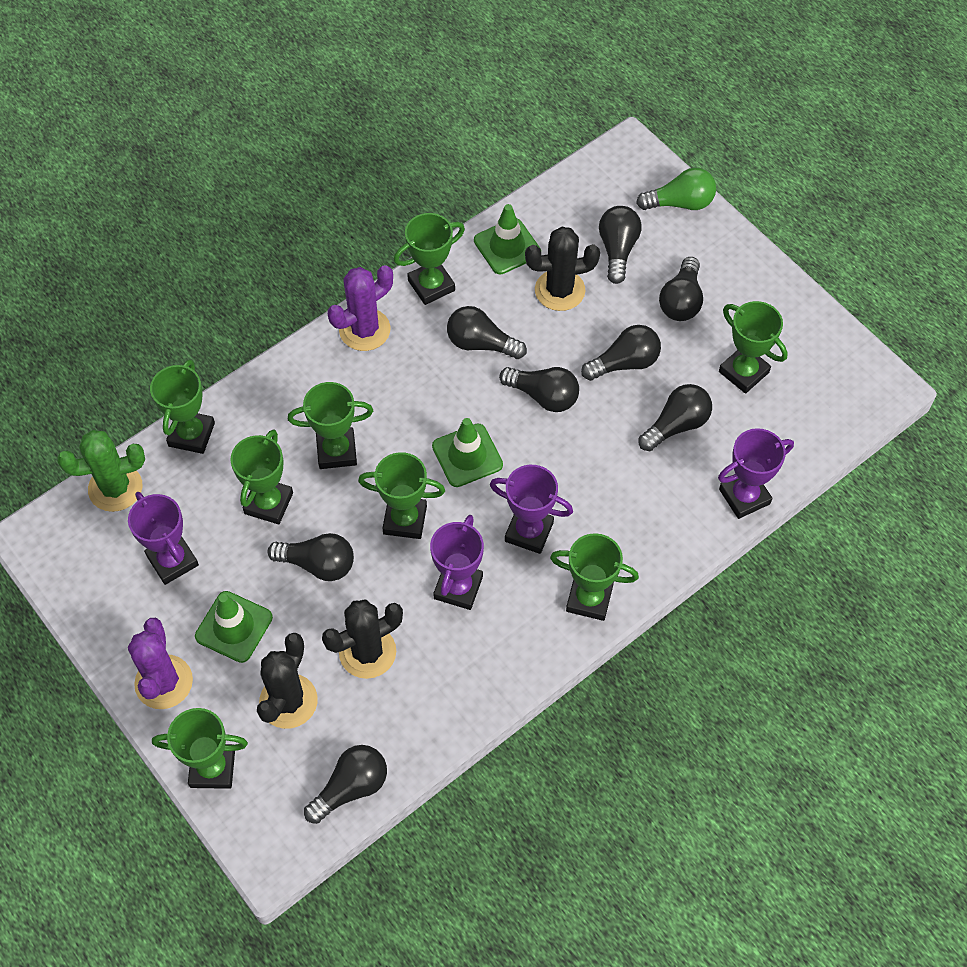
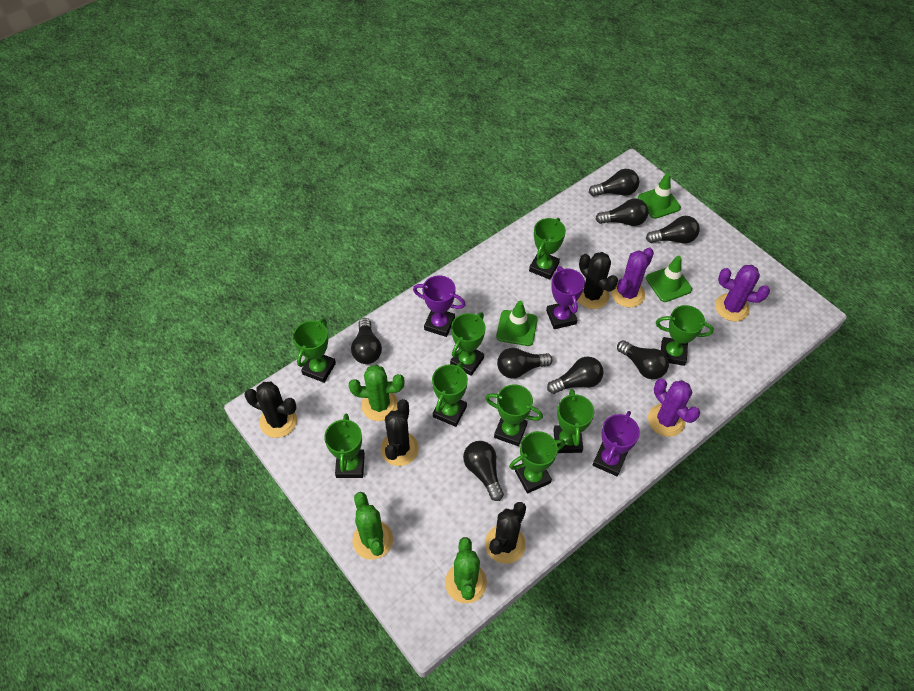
black cactus: [257,633,318,729] [322,599,403,679] [525,227,600,311] = 3 -> [245,382,297,438] [381,399,419,466] [485,502,526,564] [578,252,618,309] = 4
green cactus: [57,430,145,512] = 1 -> [349,364,404,421] [352,492,393,560] [445,537,487,603] = 3
green light bulb: [636,167,716,210] = 1 -> none = 0
green trophy: [150,359,215,454] [152,708,248,789] [230,429,293,524] [288,382,373,469] [358,452,445,539] [394,213,465,305] [550,533,639,621] [719,301,788,394] = 8 -> [293,318,336,383] [324,414,365,478] [432,362,468,427] [450,313,485,376] [485,384,543,446] [509,431,565,494] [529,218,566,280] [553,389,594,453] [656,305,714,366] = 9
purple cactus: [128,618,193,709] [328,265,393,351] = 2 -> [611,248,654,307] [648,379,700,437] [715,265,770,321] = 3
purple trophy: [128,492,199,585] [430,515,484,610] [490,465,573,554] [718,428,794,519] = 4 -> [413,275,466,337] [546,266,585,329] [593,411,640,476] = 3

